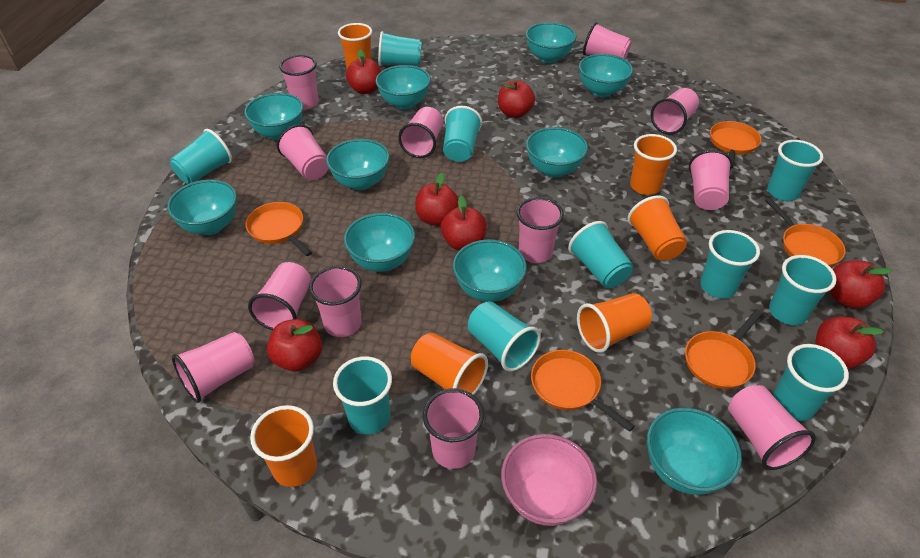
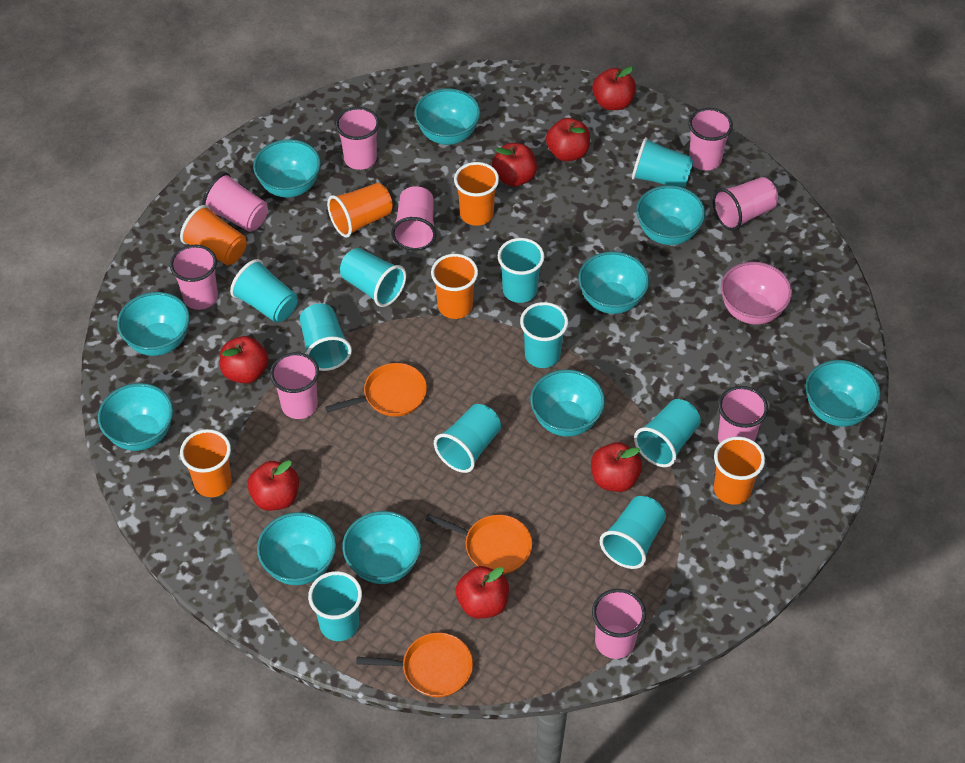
orange pan: [245,202,312,256] [531,350,635,432] [685,309,763,389] [710,121,762,168] [766,199,846,267] = 5 -> [325,363,427,417] [356,632,473,697] [426,514,532,574] = 3
pink cup: [172,332,254,403] [248,262,311,330] [277,124,329,180] [279,55,319,110] [309,266,362,337] [398,107,443,158] [423,388,484,469] [517,197,564,263] [583,22,632,59] [651,88,699,135] [689,150,732,210] [729,385,816,470] = 12 -> [170,245,218,310] [202,172,268,232] [270,352,319,419] [335,107,380,170] [391,186,436,250] [592,589,646,659] [689,108,733,171] [713,177,778,231] [718,386,768,443] = 9

